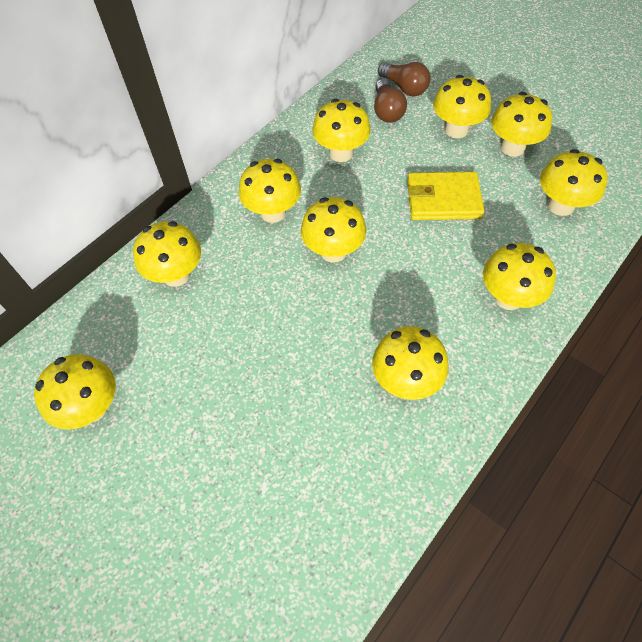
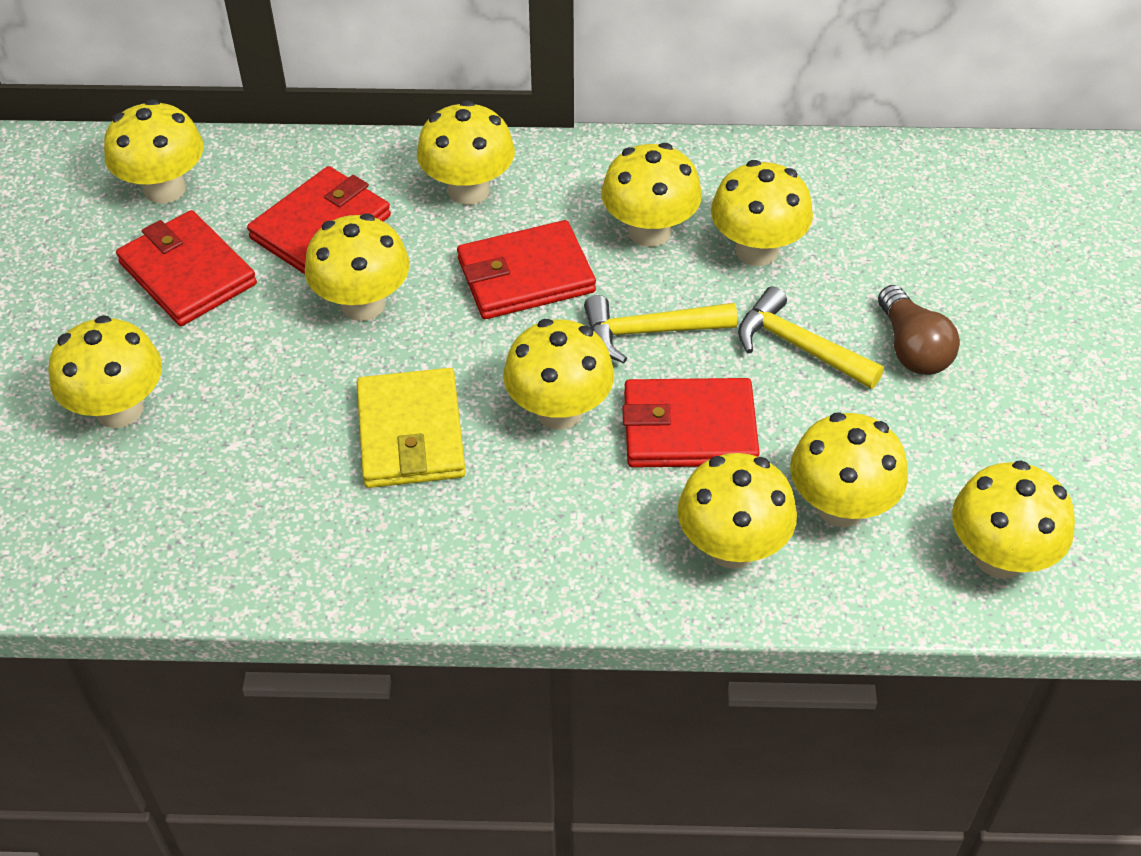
brown light bulb: [374,79,407,123] [378,62,430,96] = 2 -> [878,285,960,375] = 1
red wallet: none = 0 -> [116,210,257,326] [247,166,391,274] [457,220,596,319] [622,378,759,468] = 4
yellow hammer: none = 0 -> [584,295,738,363] [738,286,884,389] = 2

